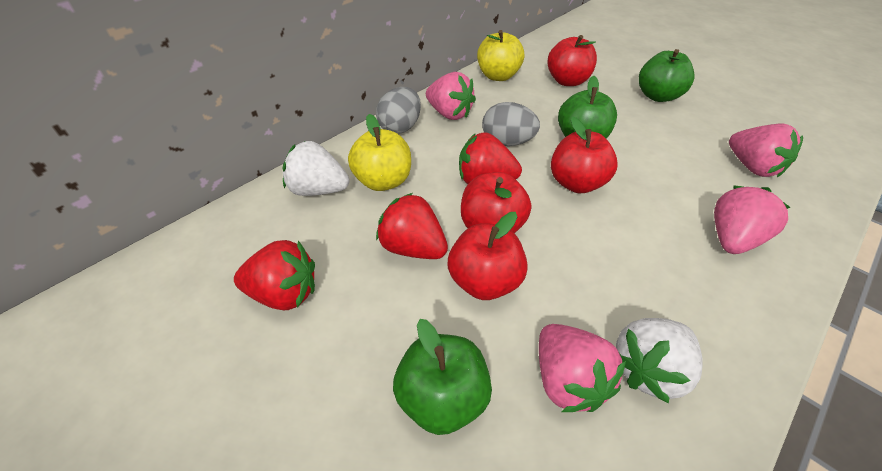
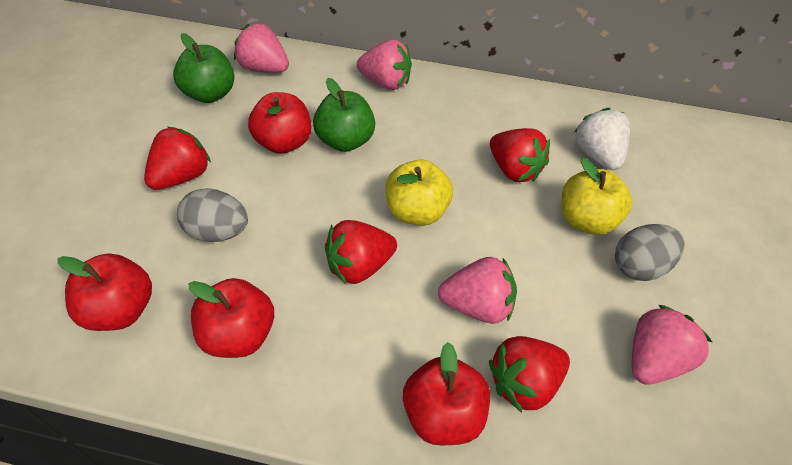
green apple: [393,319,492,435] [558,76,617,139] [639,49,694,102] = 3 -> [173,33,234,103] [313,78,375,152] = 2
red strawberry: [234,240,315,310] [376,193,448,259] [459,133,522,184] = 3 -> [144,127,211,190] [325,220,397,284] [489,336,570,413] [490,128,550,182] = 4
white strawberry: [283,141,349,196] [616,318,703,404] = 2 -> [574,108,630,170] = 1

